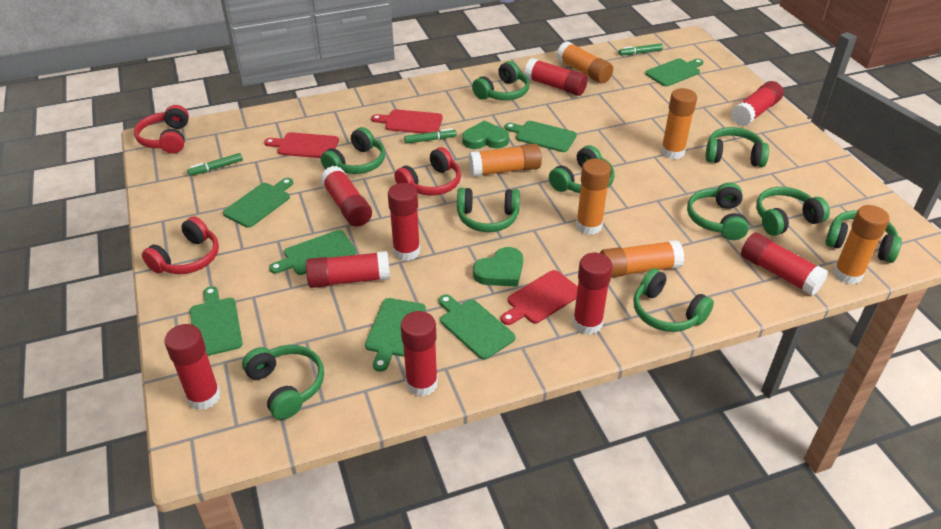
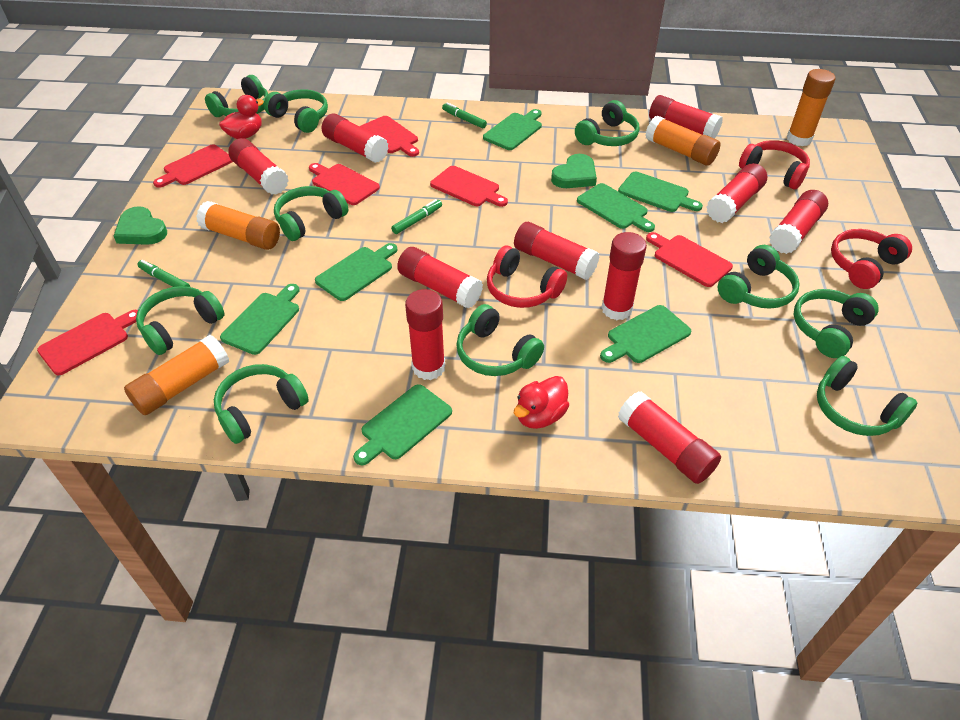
orange glue stick: [469,144,542,177] [557,41,613,84] [576,159,611,235] [600,240,684,278] [661,88,697,159] [833,205,889,285] = 6 -> [124,335,229,415] [196,201,280,250] [645,115,721,166] [787,69,835,146] = 4
red cutting board: [264,132,339,158] [371,109,443,133] [501,270,578,325] = 3 -> [37,310,138,375] [153,144,233,188] [309,163,380,205] [359,116,419,157] [430,166,508,207] [646,232,733,287] = 6
red duck: none = 0 -> [219,95,264,139] [514,376,569,429] = 2
red glue stick: [164,324,221,410] [306,251,390,288] [320,166,372,227] [388,183,420,261] [401,311,438,397] [524,58,588,96] [573,253,613,335] [731,81,783,126] [741,233,828,296] = 9 -> [228,138,289,195] [322,113,388,163] [397,247,483,309] [405,289,445,380] [514,222,600,280] [602,232,647,320] [618,391,721,484] [649,95,723,139] [706,163,767,223] [769,190,828,254] = 10

